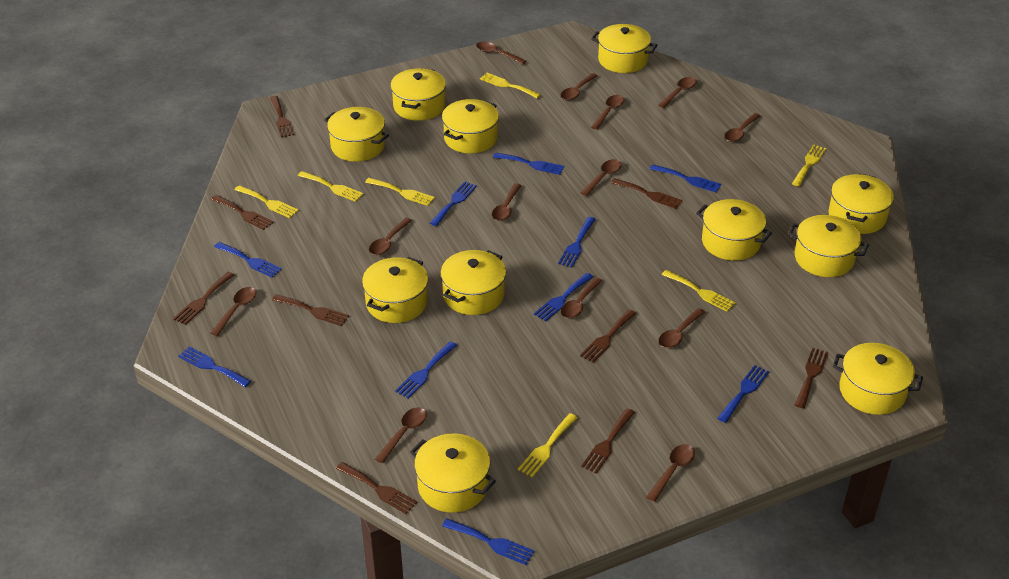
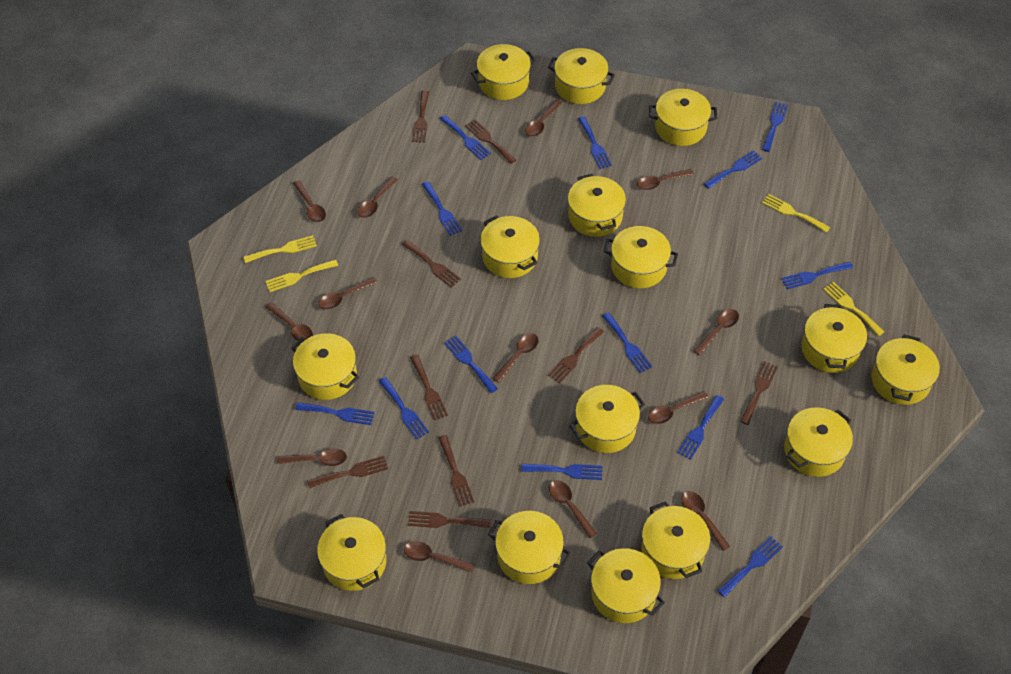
blue fork: [178,347,251,387] [214,242,282,277] [395,341,457,398] [430,181,477,226] [442,518,534,565] [493,153,564,175] [534,273,593,321] [558,217,596,267] [650,164,722,193] [718,365,769,423] = 10 -> [295,402,375,425] [379,377,429,440] [422,181,462,236] [440,115,491,160] [444,336,498,393] [521,464,602,480] [578,116,612,169] [602,312,652,373] [677,395,724,460] [704,150,762,189] [718,536,783,597] [762,102,788,152] [781,262,853,289] = 13
yellow fork: [234,185,299,218] [298,171,364,202] [365,178,435,206] [480,73,541,98] [518,413,578,477] [662,270,736,312] [792,145,826,186] = 7 -> [244,235,317,263] [265,259,338,292] [762,194,830,233] [823,282,884,336] = 4
yellow pot: [324,107,389,162] [362,257,428,323] [390,68,446,121] [410,433,496,513] [440,250,506,315] [442,99,499,154] [591,24,657,73] [696,199,772,261] [788,215,869,277] [829,174,894,234] [833,343,923,415] = 11 -> [291,333,359,400] [317,514,386,591] [471,44,536,100] [480,215,540,278] [488,511,571,584] [548,48,615,104] [568,174,626,237] [569,385,645,453] [587,548,665,623] [603,226,678,288] [641,501,710,579] [649,89,717,146] [784,407,853,477] [801,304,867,373] [871,334,940,405] = 15

